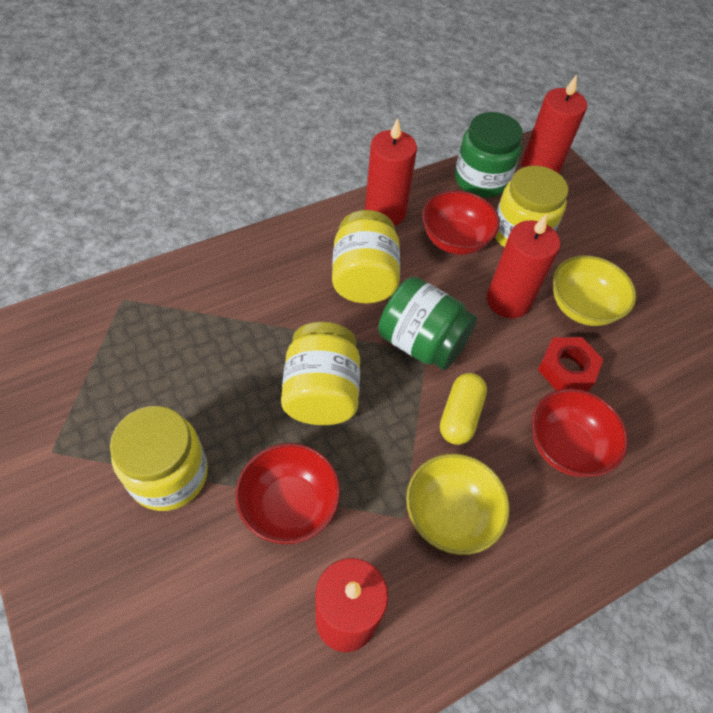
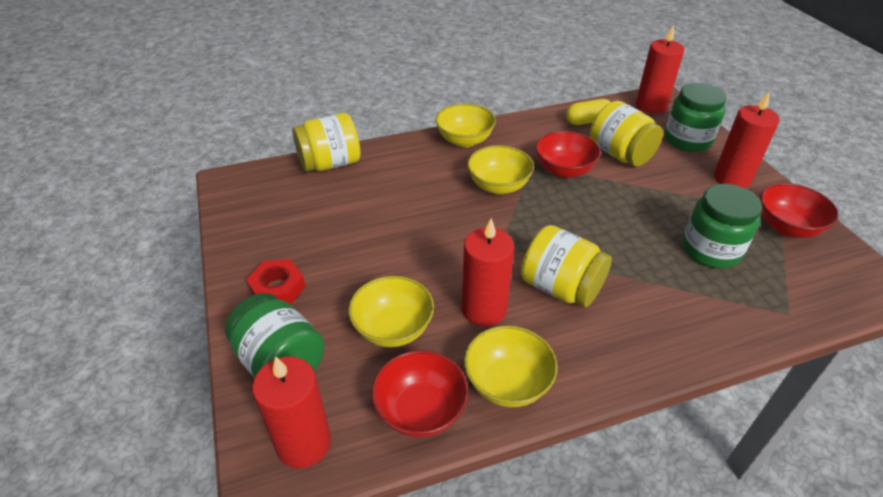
green jar: [378,277,477,370] [455,112,523,198] = 2 -> [225,293,325,378] [664,83,727,152] [683,184,762,268] = 3
yellow bowl: [406,454,510,555] [553,255,636,326] = 2 -> [348,276,434,347] [435,104,496,147] [464,326,558,407] [467,145,534,194] = 4
yellow jar: [110,406,208,511] [281,322,360,425] [332,210,400,304] [495,166,568,247] = 4 -> [292,113,360,172] [521,225,612,307] [590,101,663,166] = 3

